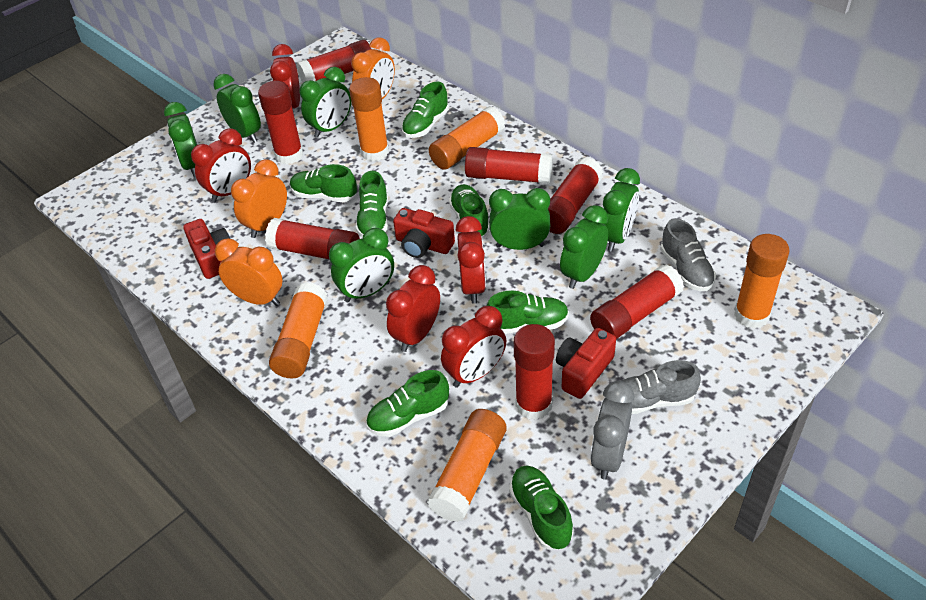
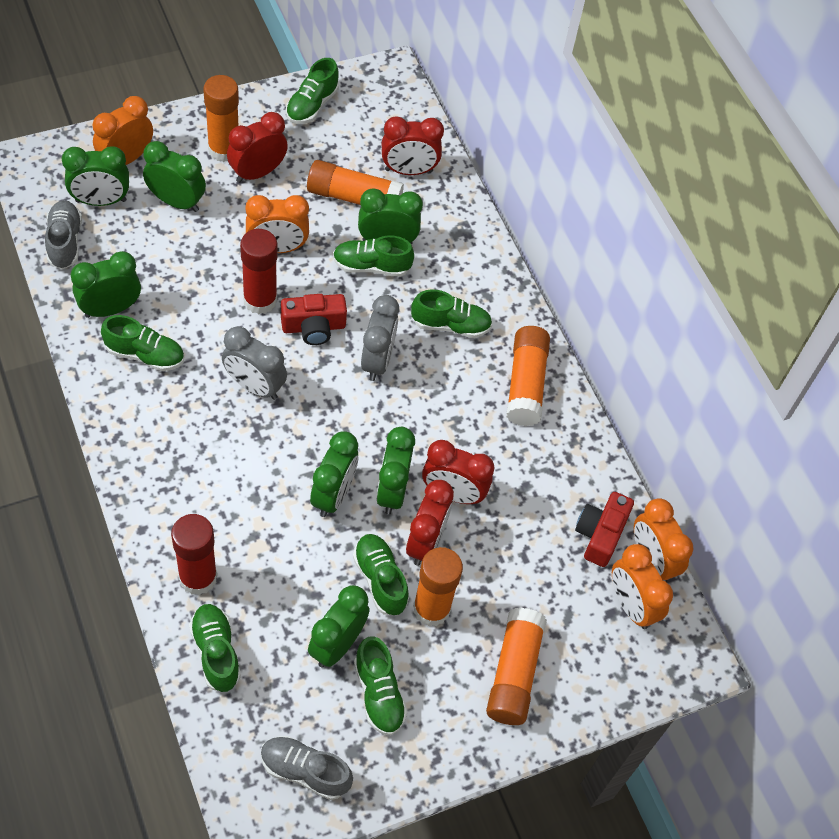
grey clock: [590,381,634,480] = 1 -> [222,326,287,400] [361,295,399,381] = 2
orange clock: [215,238,283,306] [231,159,287,238] [351,37,395,99] = 3 -> [92,96,153,165] [245,195,309,253] [612,544,673,629] [634,499,693,583] = 4
red camera: [183,219,231,279] [393,208,455,258] [556,328,616,399] = 3 -> [281,294,347,345] [575,492,634,567] = 2
red clock: [191,128,251,202] [270,44,300,109] [386,265,440,352] [441,306,506,388] [456,216,486,304] = 5 -> [227,112,288,183] [382,116,444,175] [406,480,454,566] [422,440,495,504] = 4
red glue stick: [258,81,303,164] [265,218,360,259] [297,40,371,83] [465,147,553,184] [514,324,555,420] [548,157,603,234] [590,264,684,339] = 7 -> [171,514,217,595] [240,229,278,314] = 2

